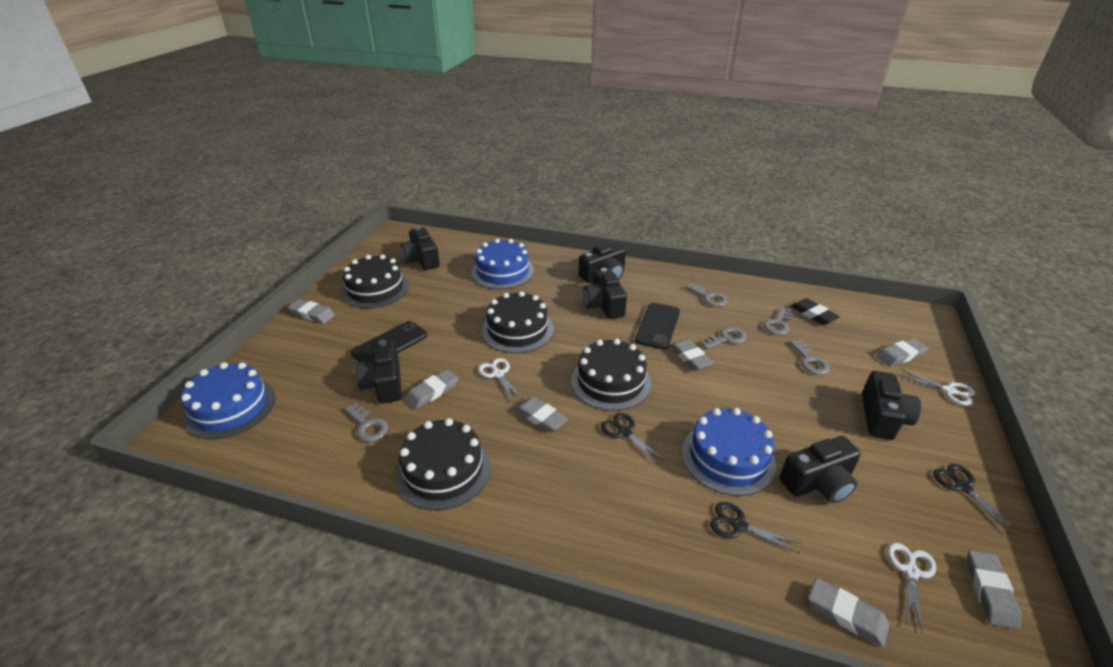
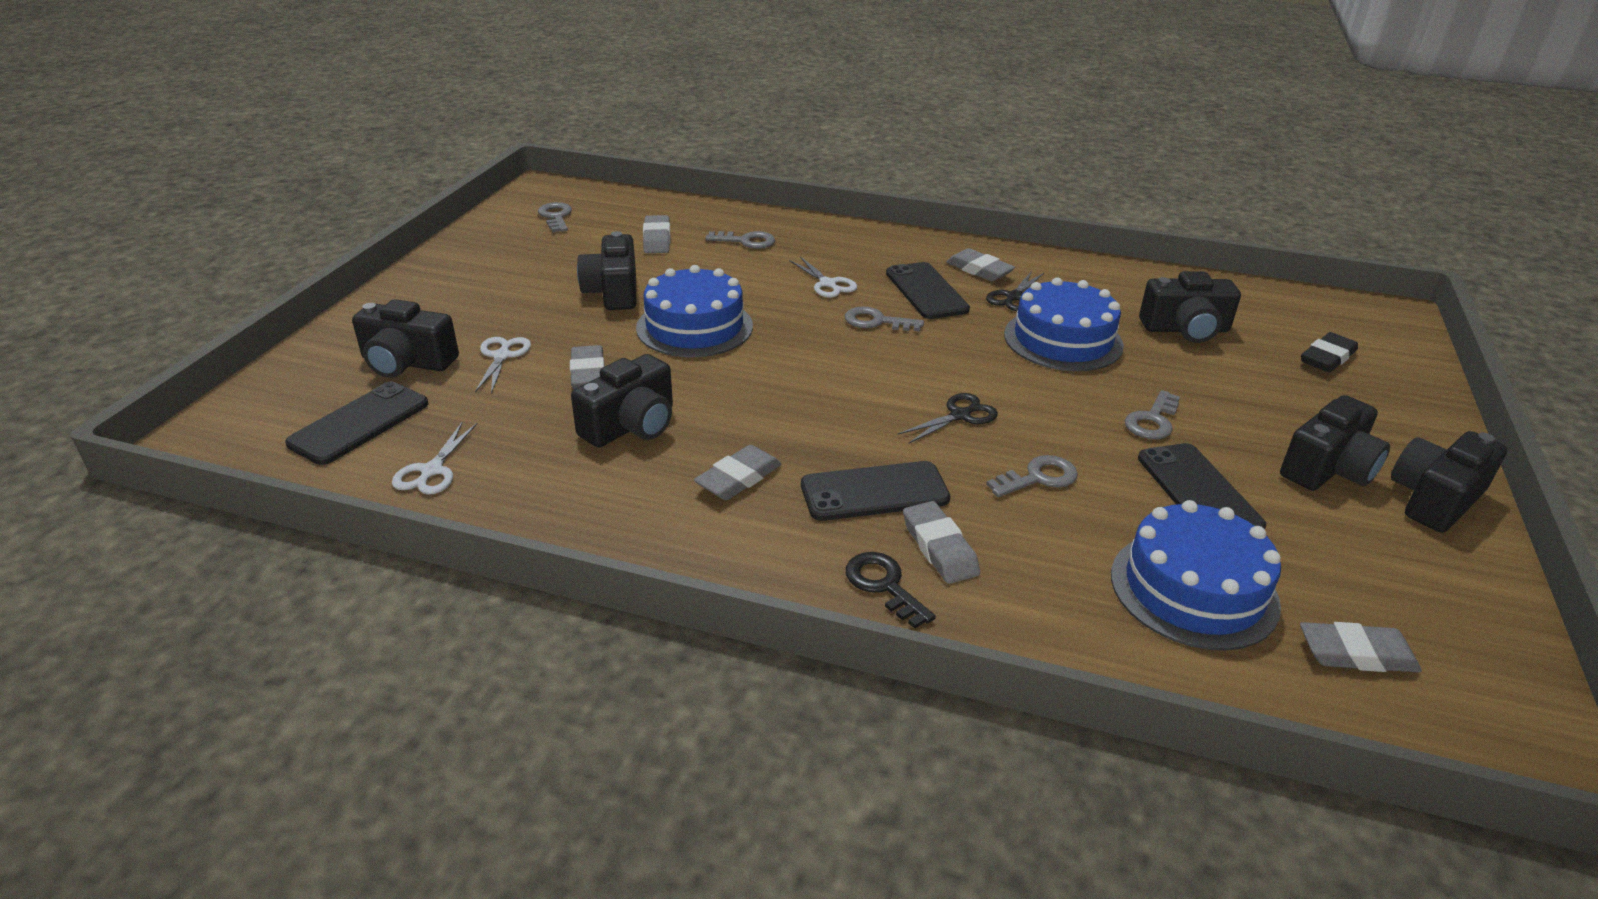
black cake: [341,254,409,308] [396,418,491,510] [482,291,553,353] [571,338,651,411] = 4 -> none = 0
black key: none = 0 -> [846,552,936,629] = 1
black phone: [351,321,427,362] [635,303,680,350] = 2 -> [285,382,428,465] [801,461,950,521] [886,262,970,319] [1138,443,1266,529] = 4
black scissors: [601,413,666,465] [710,502,802,553] [933,464,1019,533] = 3 -> [898,393,998,444] [986,271,1044,311] = 2
grey eraser: [288,299,335,324] [405,369,458,409] [515,397,568,433] [670,339,714,371] [809,578,889,647] [876,338,928,367] [967,550,1022,629] = 7 -> [570,345,605,389] [643,215,670,253] [694,445,781,500] [903,501,980,584] [946,248,1015,282] [1300,622,1422,672] = 6

